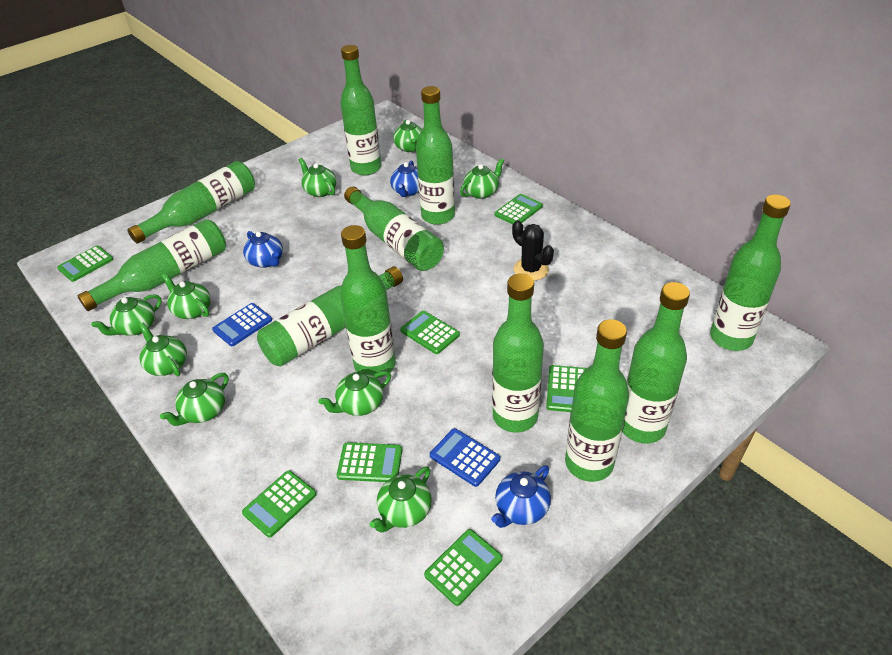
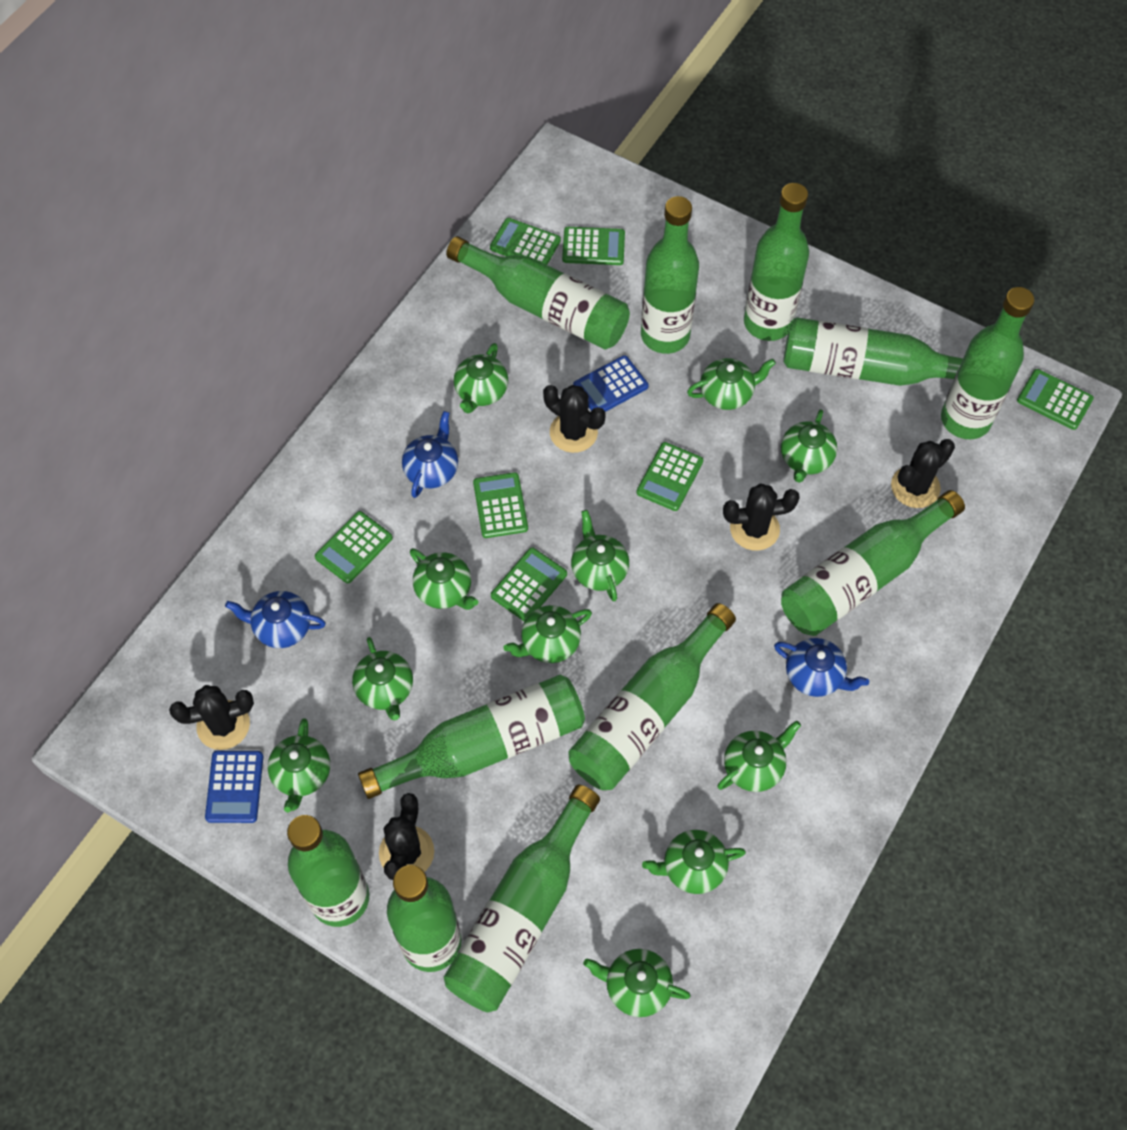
black cactus: [512,220,554,281] = 1 -> [169,685,254,750] [379,793,434,880] [543,385,605,453] [723,483,800,551] [891,439,955,508] = 5
green teapot: [91,294,162,336] [139,323,187,376] [160,373,228,426] [162,273,211,319] [299,158,337,197] [319,371,391,416] [370,466,432,532] [393,120,423,152] [460,158,504,199] = 9 -> [268,718,330,812] [352,637,413,721] [410,548,478,610] [454,343,508,413] [504,605,592,663] [571,510,629,601] [583,949,691,1017] [642,830,746,894] [687,358,776,410] [717,720,801,792] [781,409,837,483] = 11

